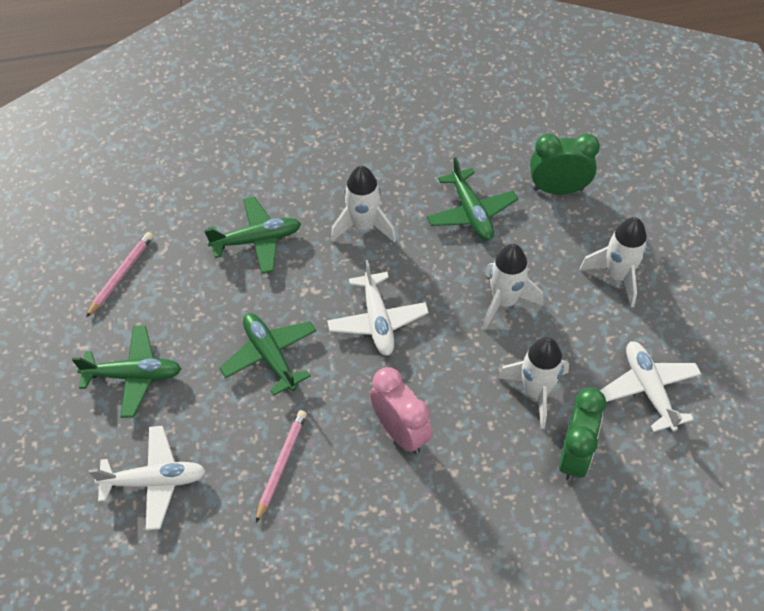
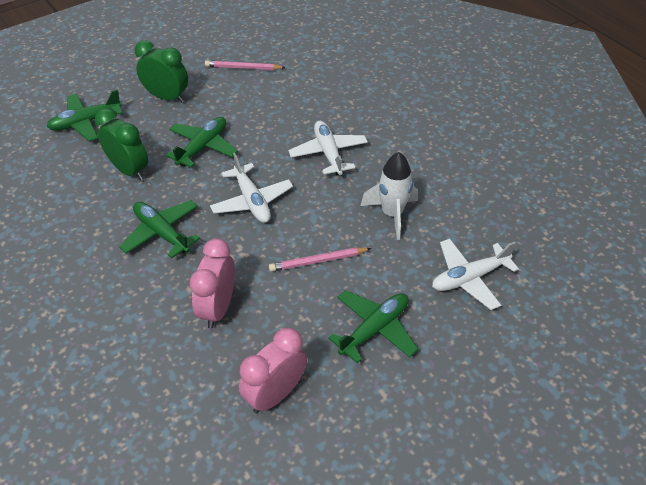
pink clock: [370,367,433,454] = 1 -> [190,238,235,329] [239,328,307,413] = 2
white rocket: [331,166,396,243] [483,244,543,330] [498,337,569,429] [580,217,648,307] = 4 -> [361,152,418,240] = 1

